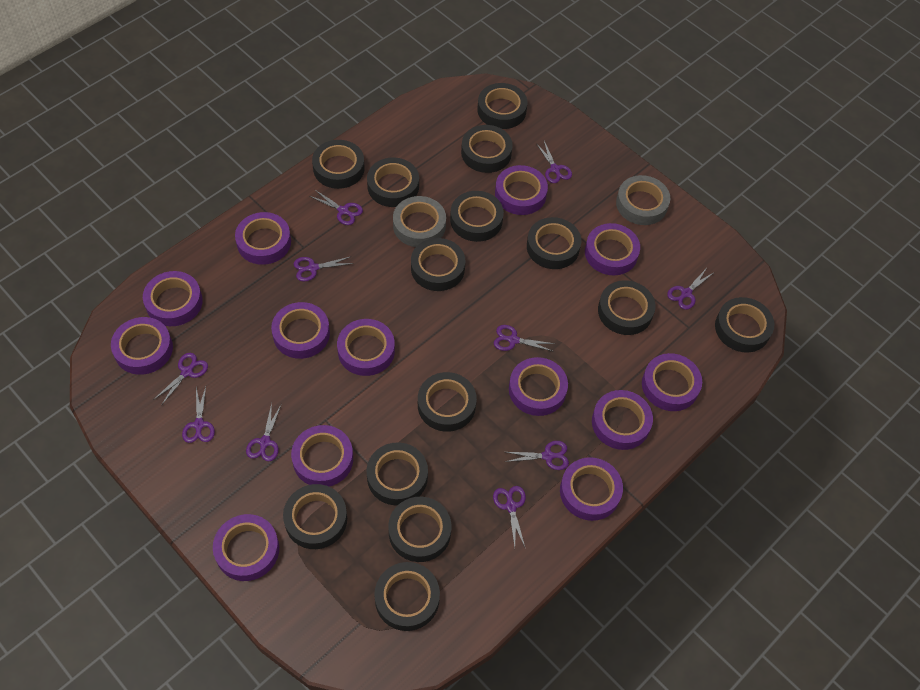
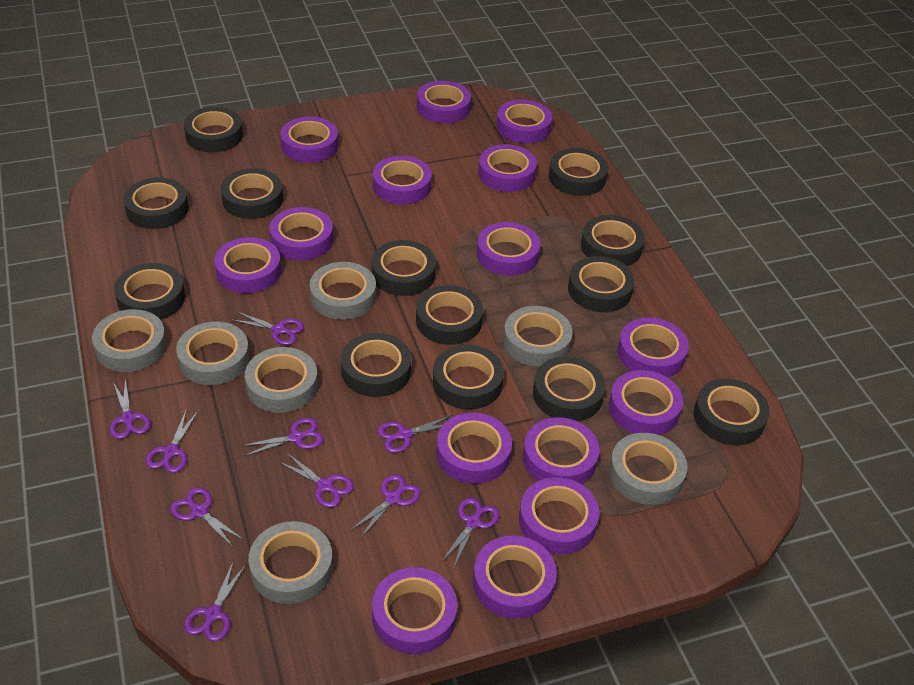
black tape: [283,484,347,549] [312,140,365,189] [367,157,419,207] [367,442,428,506] [374,562,440,631] [388,497,452,562] [411,238,465,291] [418,372,477,432] [450,191,504,242] [461,125,513,173] [477,83,527,129] [527,217,581,269] [598,280,656,335] [715,297,774,352] = 14 -> [114,263,185,320] [123,177,189,229] [184,107,243,153] [221,168,283,219] [341,333,411,397] [372,240,436,296] [416,285,483,345] [433,345,504,409] [533,356,606,421] [549,148,608,196] [568,256,634,312] [581,215,645,266] [694,378,770,445] = 13
grey tape: [393,196,446,247] [616,175,670,225] = 2 -> [92,309,167,372] [176,322,250,385] [245,347,318,413] [249,521,333,604] [310,262,376,320] [503,306,573,367] [609,433,687,505] = 7
purple tape: [111,317,173,375] [143,271,203,326] [213,514,279,581] [235,212,291,265] [271,302,330,359] [291,425,353,486] [337,319,395,376] [495,165,548,215] [509,357,568,416] [560,457,623,521] [585,223,640,275] [592,390,653,450] [642,353,702,411] = 13 -> [214,237,281,293] [269,207,333,261] [281,116,338,163] [372,567,457,654] [373,156,432,204] [417,81,471,124] [436,413,512,484] [473,535,557,619] [477,222,540,276] [478,144,537,192] [497,100,552,144] [519,477,599,554] [523,417,600,484] [609,370,683,435] [618,318,689,378] = 15

